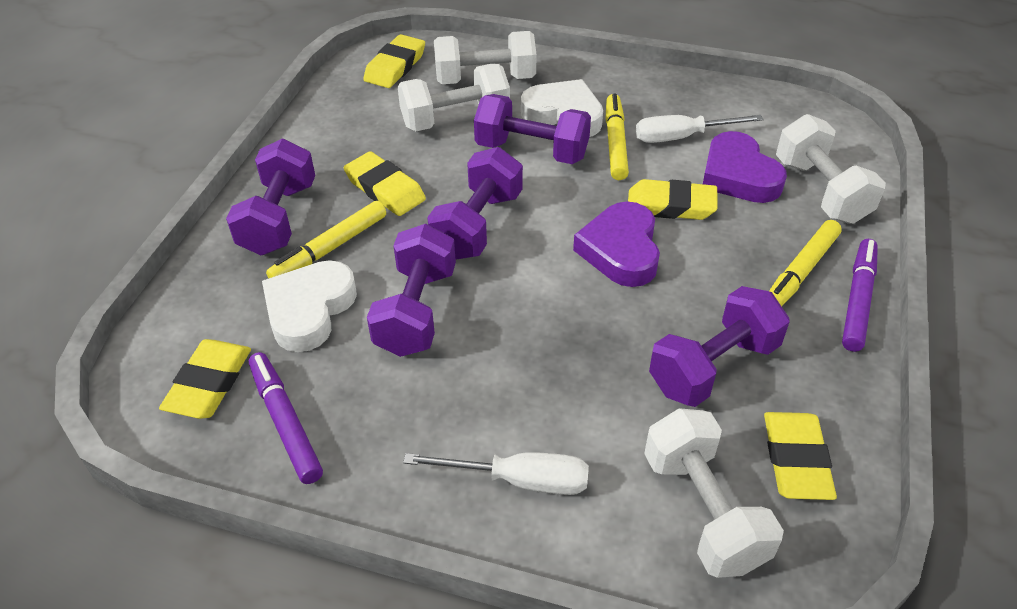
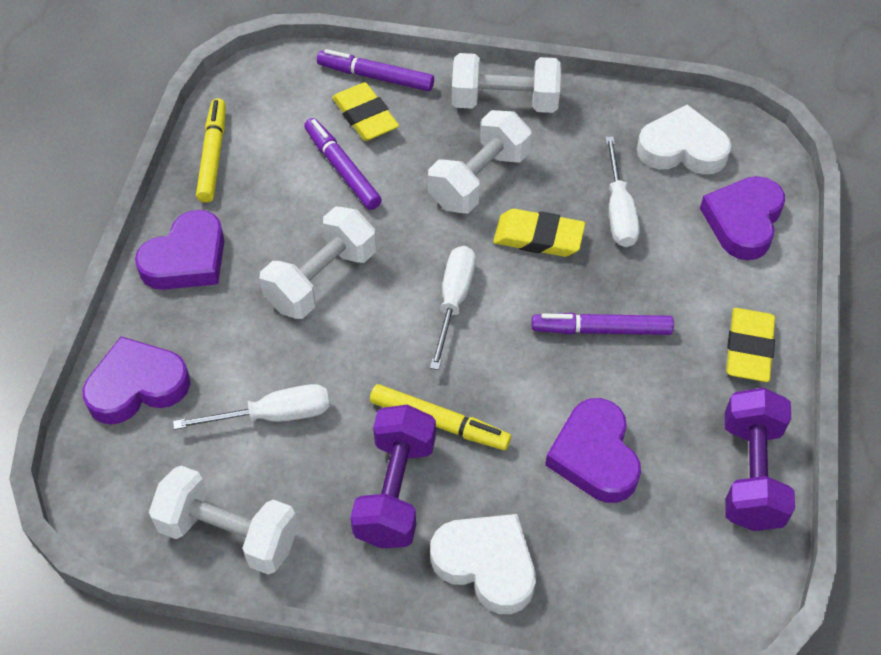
purple dumbbell: [226,139,315,255] [367,224,456,357] [427,147,523,260] [474,94,591,164] [649,286,790,407] = 5 -> [350,405,436,548] [725,387,795,531] = 2
purple heart: [573,201,660,287] [703,131,787,203] = 2 -> [83,336,190,424] [135,210,224,290] [545,398,641,503] [700,176,785,260] = 4
purple marker: [249,352,323,484] [842,239,878,352] = 2 -> [304,118,382,210] [317,49,434,91] [532,313,674,335] = 3
white screwdriver: [403,452,589,495] [636,115,764,143] = 2 -> [173,384,330,430] [430,246,476,370] [605,136,640,247] = 3
yellow eraser: [159,339,251,419] [344,151,426,216] [363,34,425,88] [628,179,718,220] [764,412,837,500] = 5 -> [332,82,399,141] [493,209,585,257] [726,308,775,382] = 3
yellow marker: [266,201,386,278] [605,94,629,180] [769,220,842,306] = 3 -> [196,98,226,203] [370,384,511,450] = 2

